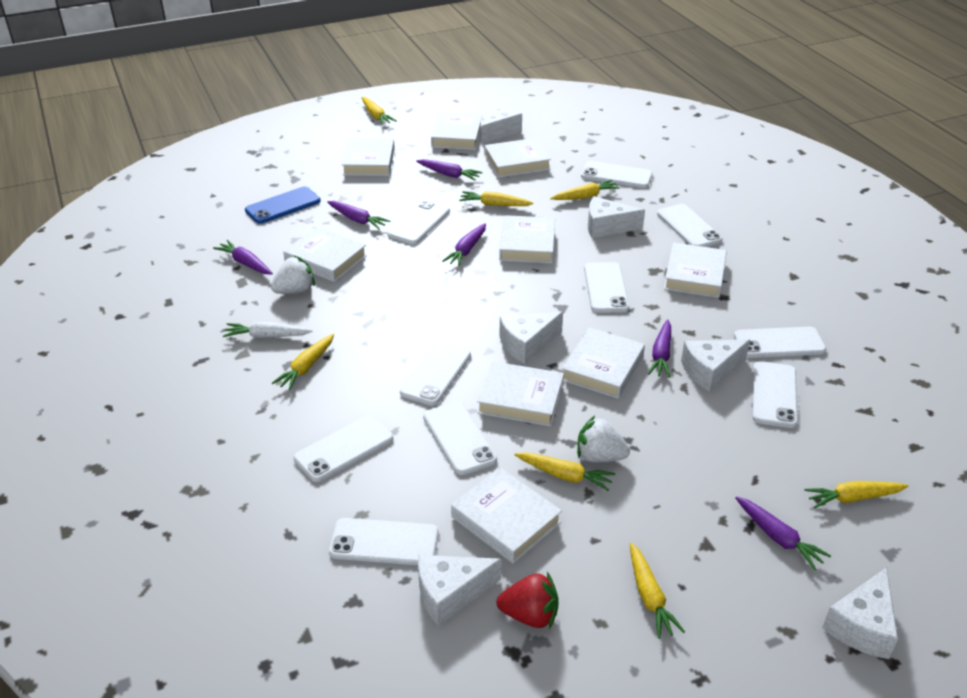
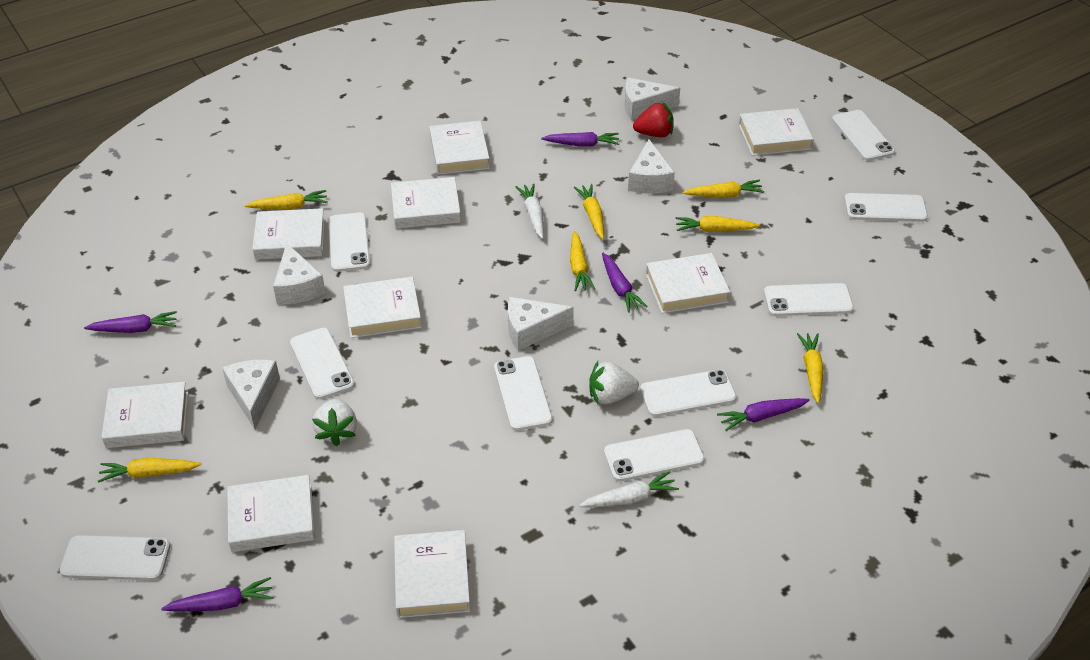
blue phone: [245,186,321,224] = 1 -> none = 0
purple carrot: [213,240,273,275] [327,201,390,230] [416,159,483,181] [442,223,486,266] [648,319,671,378] [735,496,831,570] = 6 -> [84,311,177,333] [161,577,273,611] [541,132,619,147] [602,253,648,313] [717,398,810,431] = 5
white carrot: [223,322,312,338] = 1 -> [516,183,544,239] [579,471,679,507] = 2
white cheese: [418,555,502,626] [482,104,522,144] [500,312,563,364] [588,196,645,238] [681,339,750,392] [822,567,898,659] = 6 -> [222,360,280,429] [273,243,326,305] [508,297,574,351] [625,77,680,121] [628,139,675,193] = 5
white phone: [294,415,393,482] [329,518,439,565] [387,200,450,244] [400,341,471,406] [423,402,497,475] [581,161,653,188] [584,262,630,313] [657,204,722,247] [734,327,826,358] [753,361,798,428] = 10 -> [60,535,170,580] [290,328,355,399] [328,213,370,272] [494,356,553,431] [604,429,705,481] [640,369,737,417] [764,283,854,316] [832,110,895,161] [844,193,928,222] = 9

